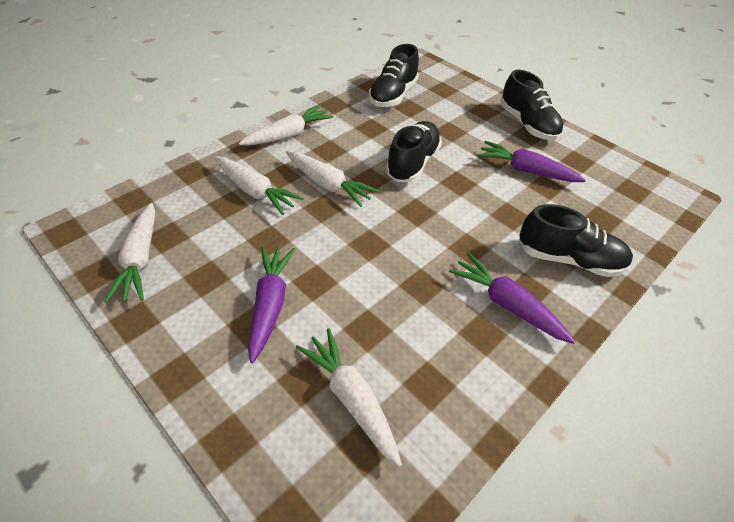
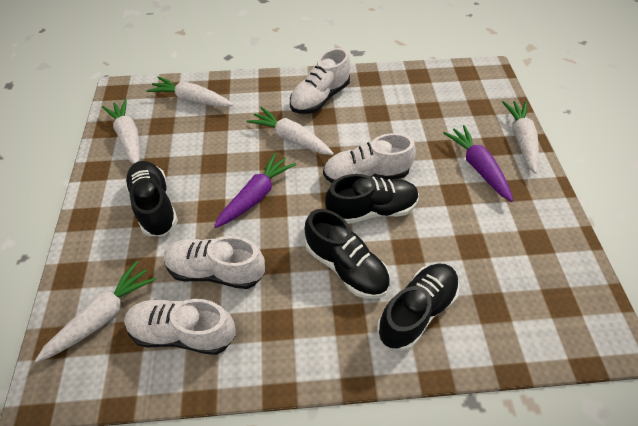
purple carrot: [248,246,295,363] [449,253,575,344] [478,141,586,182] = 3 -> [214,152,296,228] [443,125,513,202] = 2
white shoe: none = 0 -> [124,299,236,355] [163,236,265,289] [290,48,350,114] [323,133,416,183] = 4

